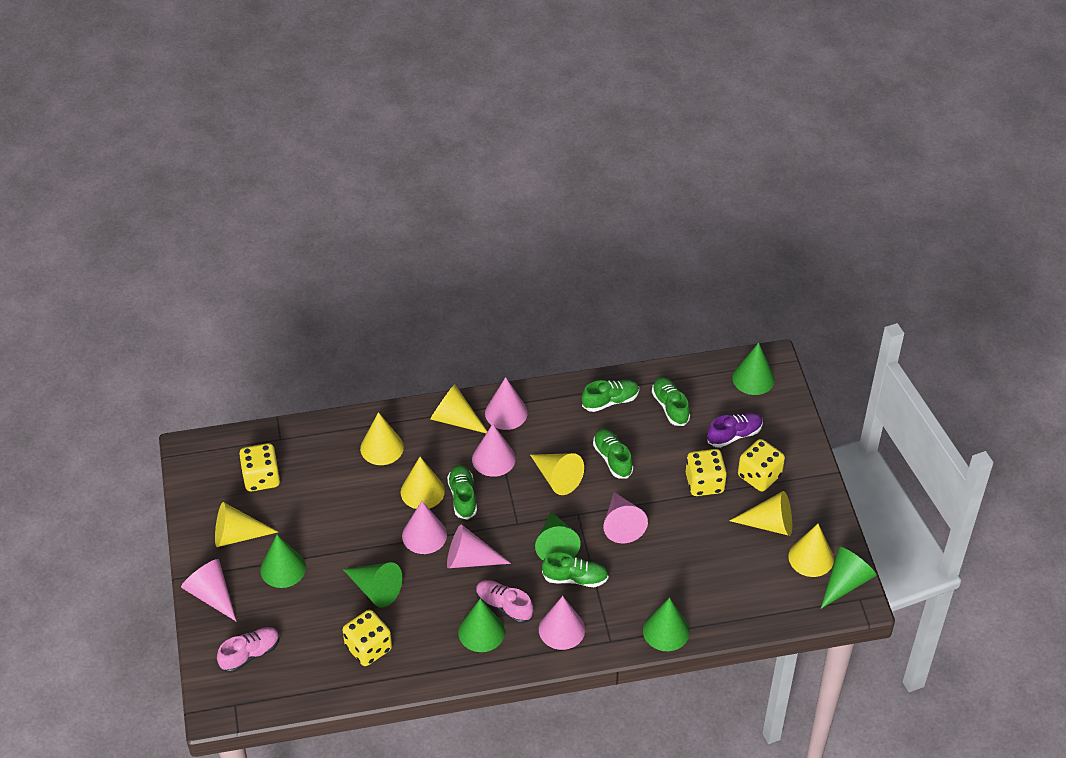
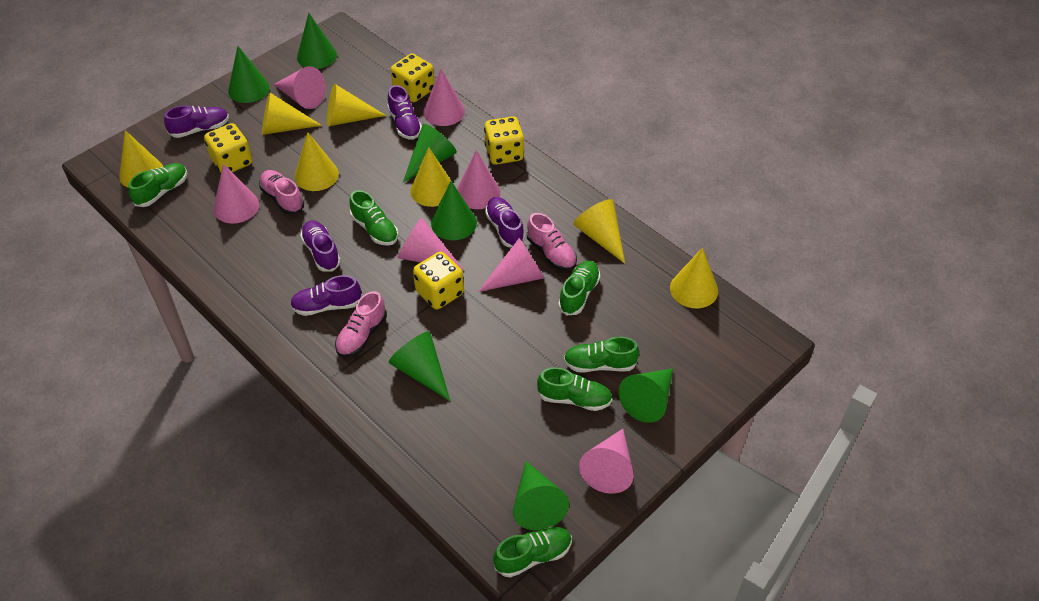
green shoe: [447,465,477,520] [542,552,609,587] [582,380,639,412] [593,429,633,479] [652,377,690,426] = 5 -> [129,163,187,207] [350,190,398,246] [493,527,572,578] [537,367,613,411] [558,261,600,315] [564,337,639,372] = 6
pink shoe: [217,627,280,673] [476,580,533,623] = 2 -> [259,170,304,215] [335,291,387,357] [527,213,577,271] = 3
purple shoe: [707,413,763,448] = 1 -> [164,105,229,138] [290,275,362,316] [300,220,341,271] [387,85,422,140] [485,197,525,247] = 5

